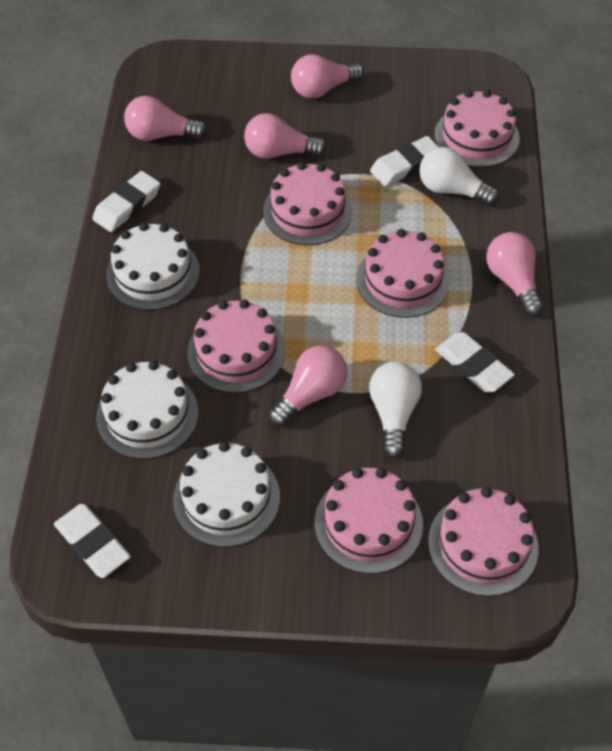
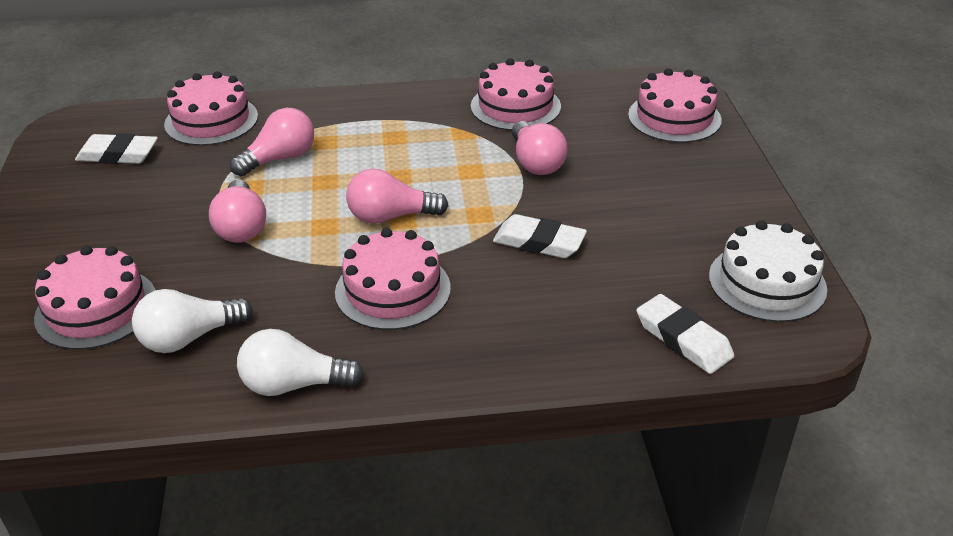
pink cake: [187,299,286,393] [263,162,353,245] [315,468,423,574] [356,229,450,318] [428,487,539,596] [434,90,520,168] = 6 -> [34,245,155,350] [164,71,258,146] [335,228,451,330] [471,58,561,131] [628,69,722,143] = 5
pink light bulb: [124,96,207,141] [244,113,327,159] [269,345,347,426] [291,54,364,99] [486,232,544,316] = 5 -> [209,180,266,243] [230,108,314,176] [346,169,449,224] [512,121,568,175] = 4
white cake: [96,361,199,459] [106,223,200,310] [173,442,280,547] = 3 -> [709,220,827,322] = 1
white eraser: [54,504,131,578] [92,171,160,232] [370,136,439,187] [435,332,515,392] = 4 -> [75,133,158,164] [493,214,587,258] [636,294,734,374] = 3

